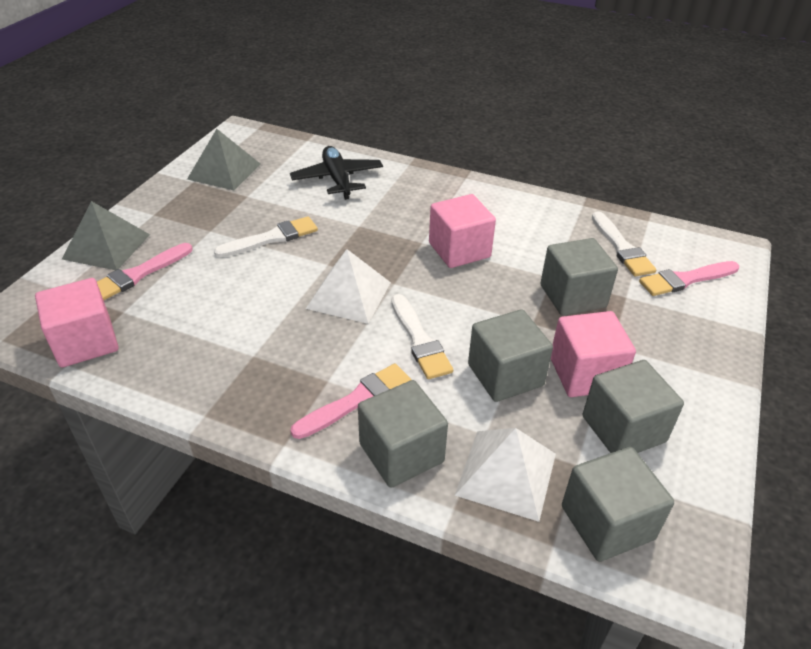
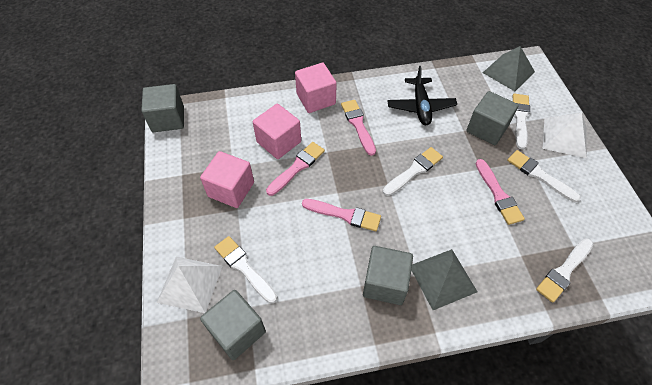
grey cube: [358,380,448,488] [468,309,553,402] [541,238,618,316] [562,447,674,562] [583,360,684,453] = 5 -> [141,84,184,132] [200,290,266,360] [363,246,413,305] [466,91,519,145] = 4
pink brush: [97,243,192,300] [290,364,412,439] [639,261,739,296] = 3 -> [266,142,325,196] [302,199,381,231] [341,100,376,156] [476,159,525,225] = 4
white brush: [214,216,318,257] [391,294,453,379] [592,211,656,276] = 3 -> [214,236,277,303] [383,147,443,196] [507,150,581,202] [513,94,530,150] [536,238,593,303] = 5

